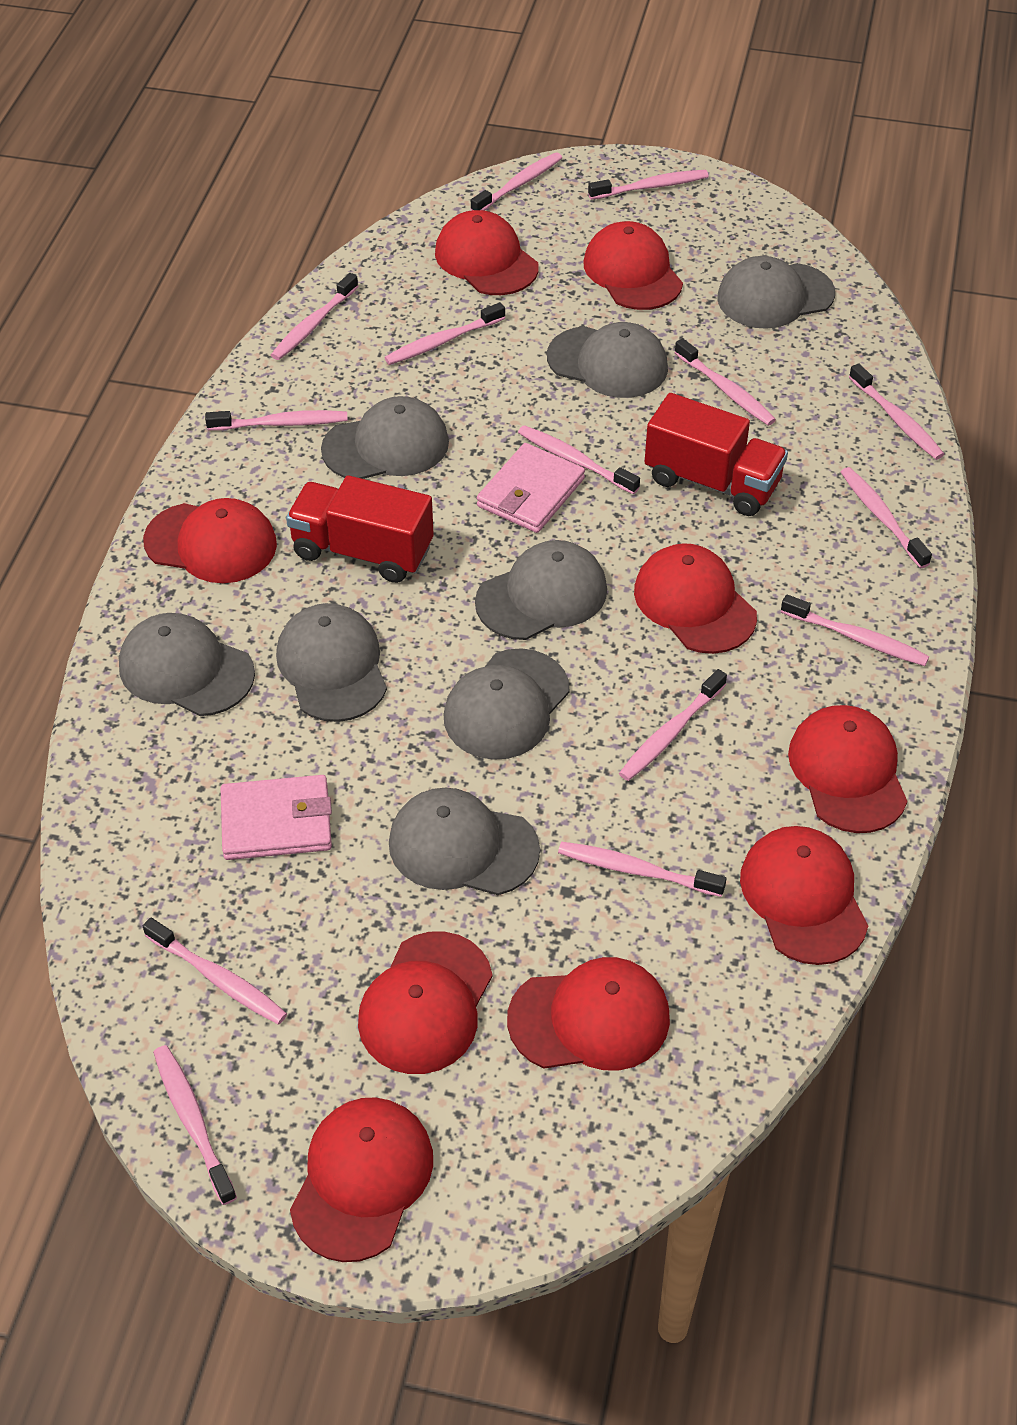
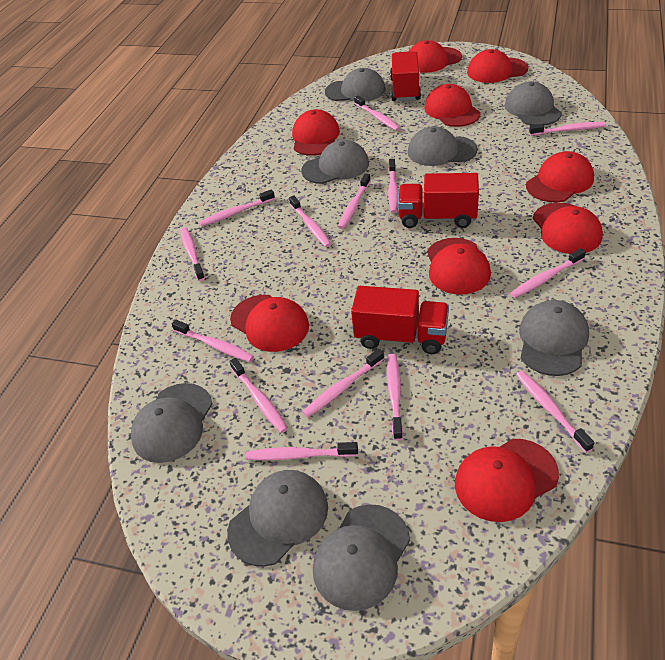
pink wallet: [221,775,332,860] [477,443,585,533] = 2 -> none = 0
red truck: [286,475,434,583] [645,393,788,516] = 2 -> [351,286,449,354] [390,51,421,101] [398,173,479,228] = 3

